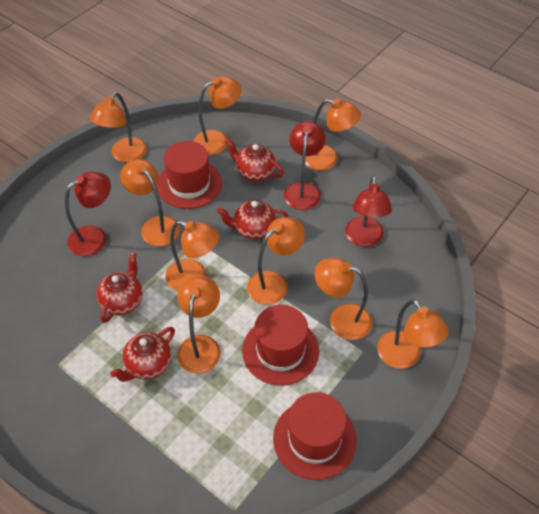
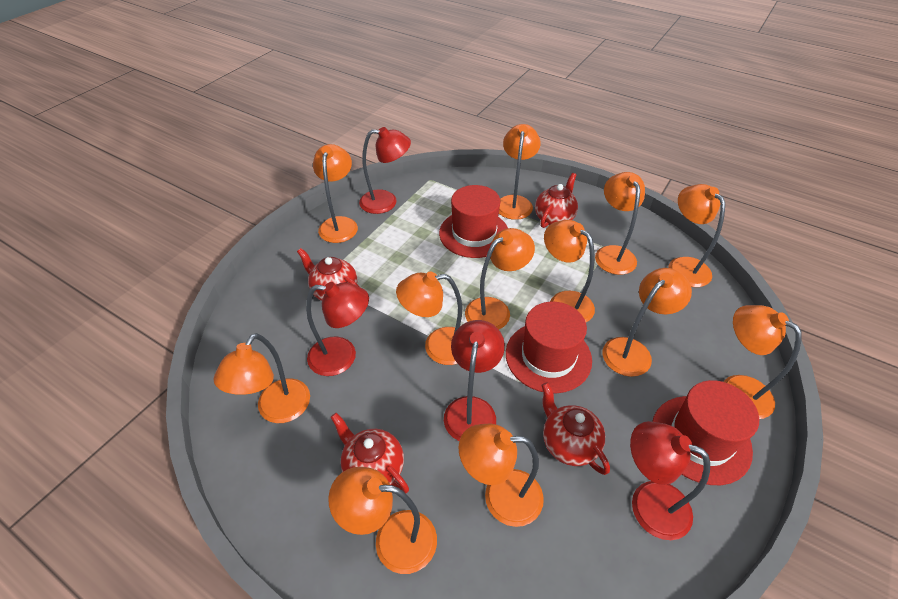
orange lamp: [90,92,147,163] [120,159,180,246] [165,221,219,291] [177,275,221,373] [193,77,242,155] [247,217,305,305] [305,99,361,171] [314,258,372,340] [377,299,449,369] = 9 -> [214,333,310,423] [313,144,358,243] [328,467,437,574] [396,272,462,365] [459,423,544,527] [465,228,535,329] [499,124,541,220] [544,220,595,322] [595,172,645,275] [603,268,692,377] [668,184,725,287] [723,305,802,419] = 12
red lamp: [65,172,111,256] [284,121,326,210] [345,176,392,247] = 3 -> [306,282,369,376] [359,127,411,214] [444,320,505,441] [630,421,710,540] = 4

